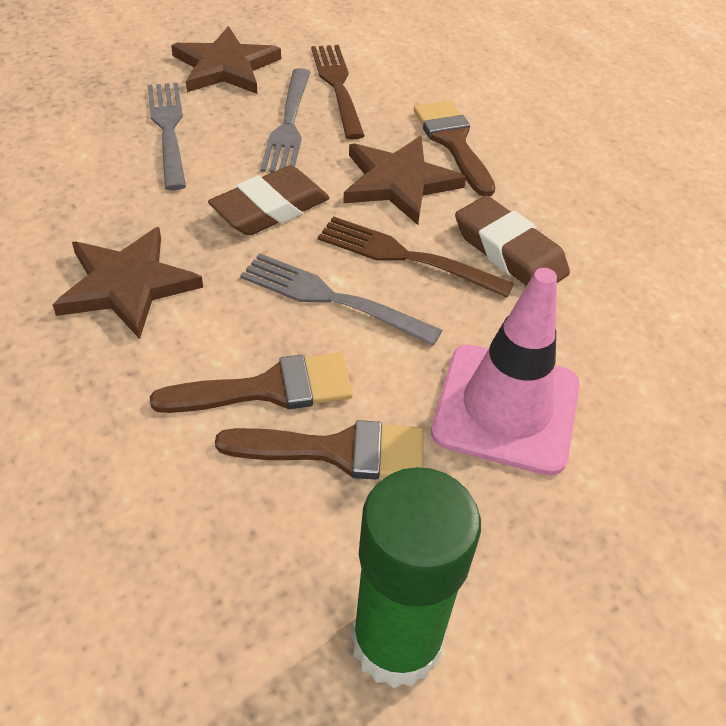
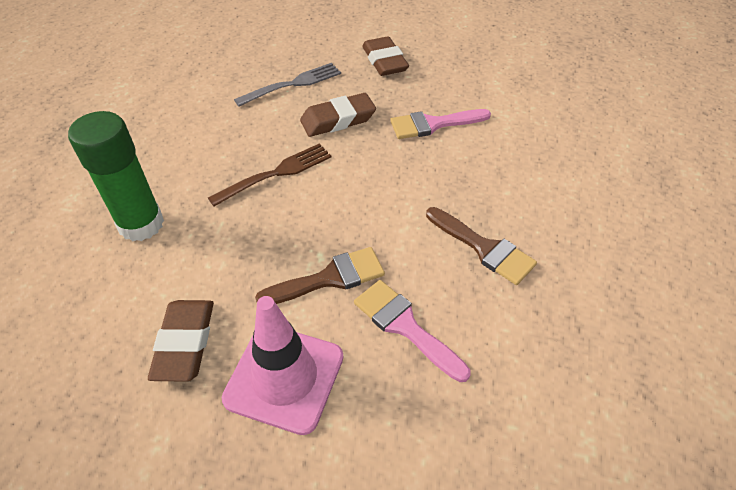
brown brush: [150,353,353,413] [215,420,423,480] [414,101,496,196] = 3 -> [255,247,385,304] [426,207,537,285] = 2
brown eraser: [208,166,330,236] [455,196,570,286] = 2 -> [148,300,214,382] [300,93,376,137] [362,36,409,76] = 3
brown fork: [311,45,365,140] [318,216,514,298] = 2 -> [208,144,332,206] = 1
brown star: [53,227,203,339] [171,26,281,94] [343,136,466,225] = 3 -> none = 0
grey fork: [147,83,186,190] [240,253,442,346] [260,68,311,173] = 3 -> [234,63,341,107] = 1
pink brush: none = 0 -> [354,280,470,382] [390,109,491,139] = 2

